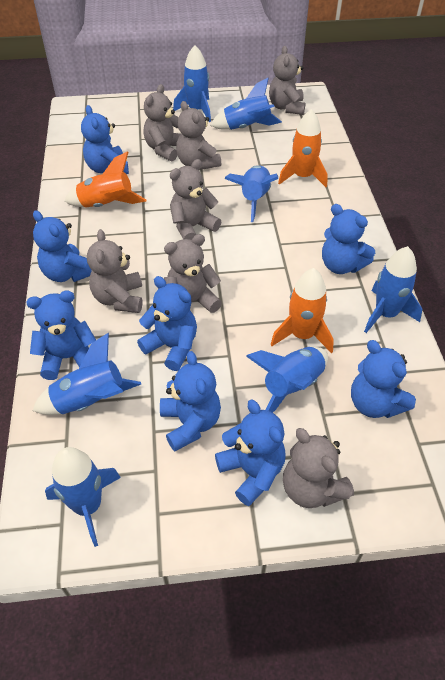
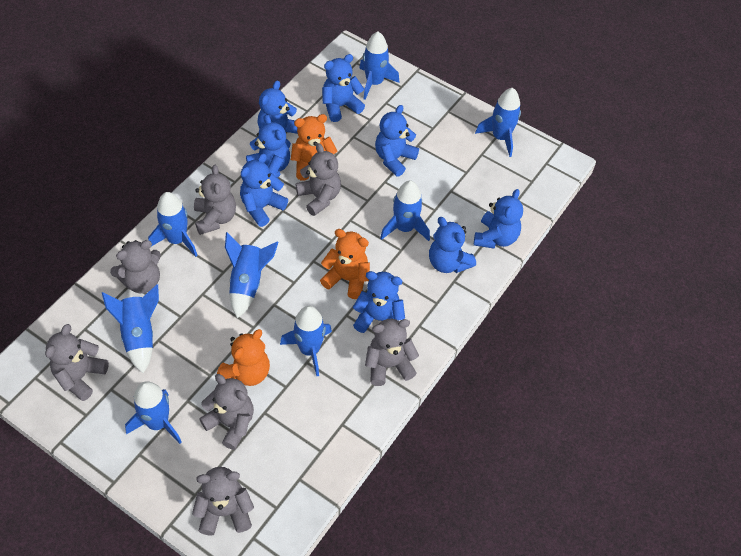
blue rocket: [32,333,141,415] [45,447,121,547] [173,45,211,122] [210,78,282,130] [224,165,278,222] [246,347,328,413] [364,246,422,333] = 7 -> [102,284,159,373] [125,381,182,444] [148,192,198,257] [225,232,278,318] [280,306,332,376] [359,32,400,100] [380,180,430,241] [475,88,521,157] = 8
orange rocket: [64,151,147,207] [270,268,334,353] [278,109,328,187] = 3 -> none = 0
orange teddy bear: none = 0 -> [217,329,270,386] [291,114,338,180] [320,229,370,299] = 3

